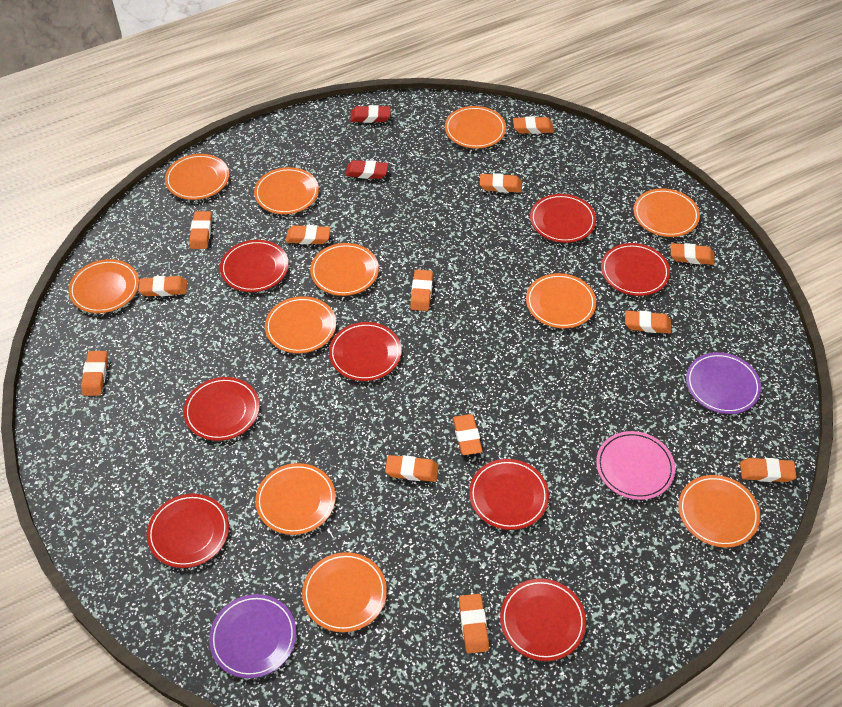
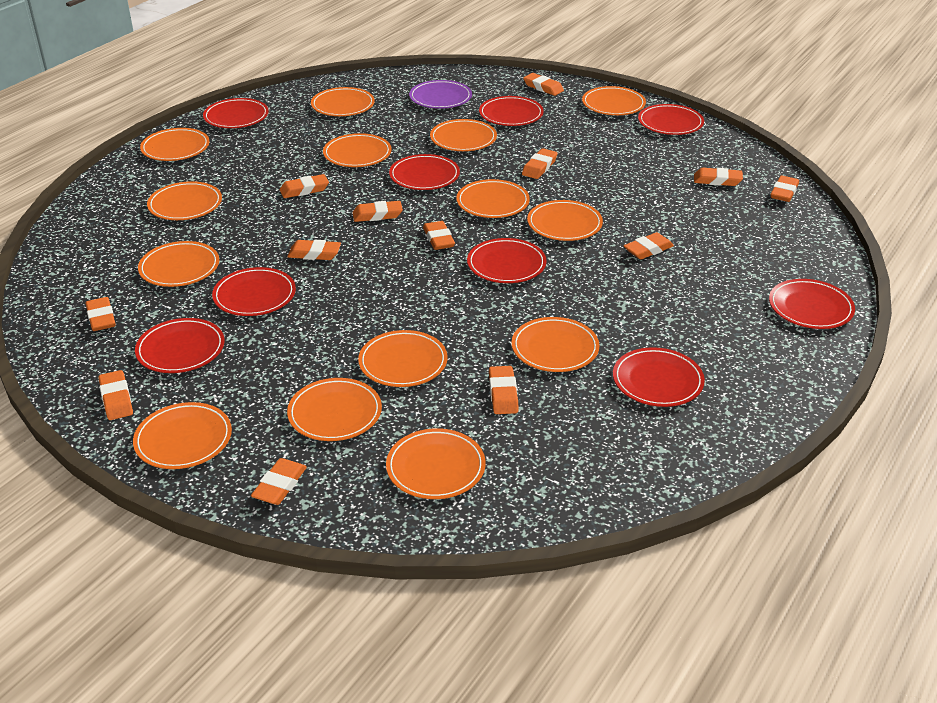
orange plate: [69,259,139,313] [165,154,229,200] [254,167,319,214] [255,463,336,535] [265,296,336,353] [302,552,387,632] [310,243,379,296] [445,106,506,148] [526,273,596,328] [634,188,700,237] [679,475,760,547] = 11 -> [133,402,232,469] [138,241,219,287] [140,128,209,161] [147,181,222,220] [287,378,382,441] [311,87,375,116] [323,133,391,167] [358,330,448,387] [386,428,485,499] [430,119,497,151] [456,179,530,218] [512,317,599,372] [527,200,603,241] [582,86,646,115] = 14
pink plate: [596,431,675,500] = 1 -> none = 0
purple plate: [209,594,296,678] [686,352,761,414] = 2 -> [409,80,472,109] = 1
red eraser: [345,160,388,179] [350,105,391,123] = 2 -> none = 0
red plate: [147,494,229,568] [184,377,260,441] [220,240,289,292] [329,322,402,381] [469,459,549,530] [500,579,586,661] [530,194,596,243] [601,243,670,296] = 8 -> [135,318,225,373] [203,98,269,128] [212,267,296,316] [389,154,460,190] [467,238,547,283] [479,96,544,126] [613,347,705,407] [638,104,704,135] [769,279,855,329] = 9

